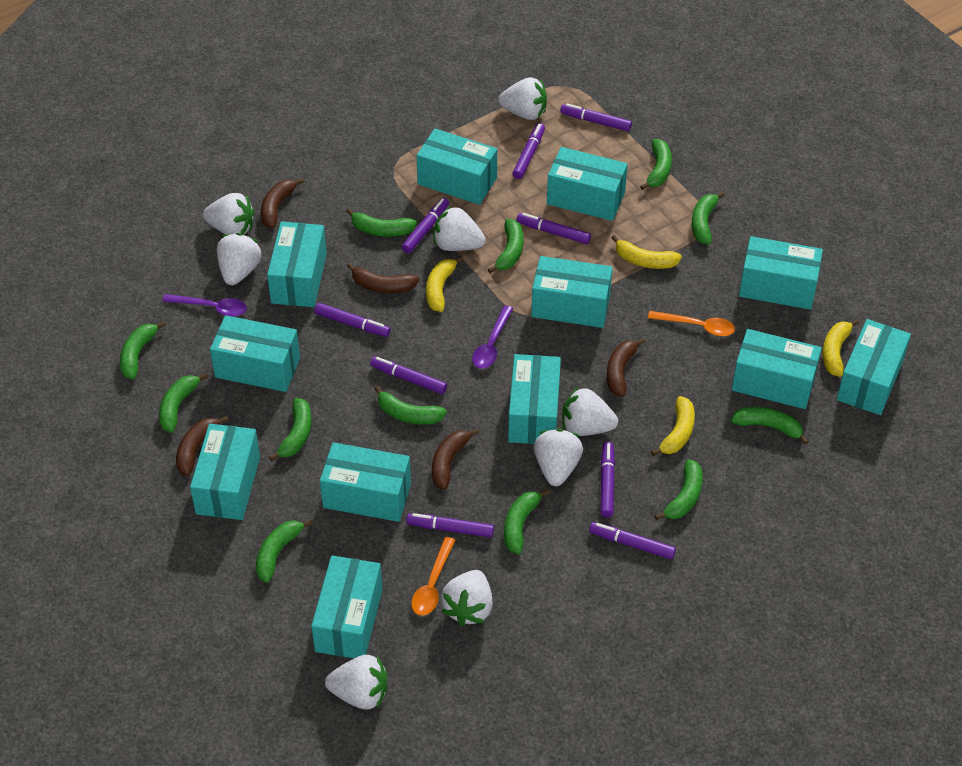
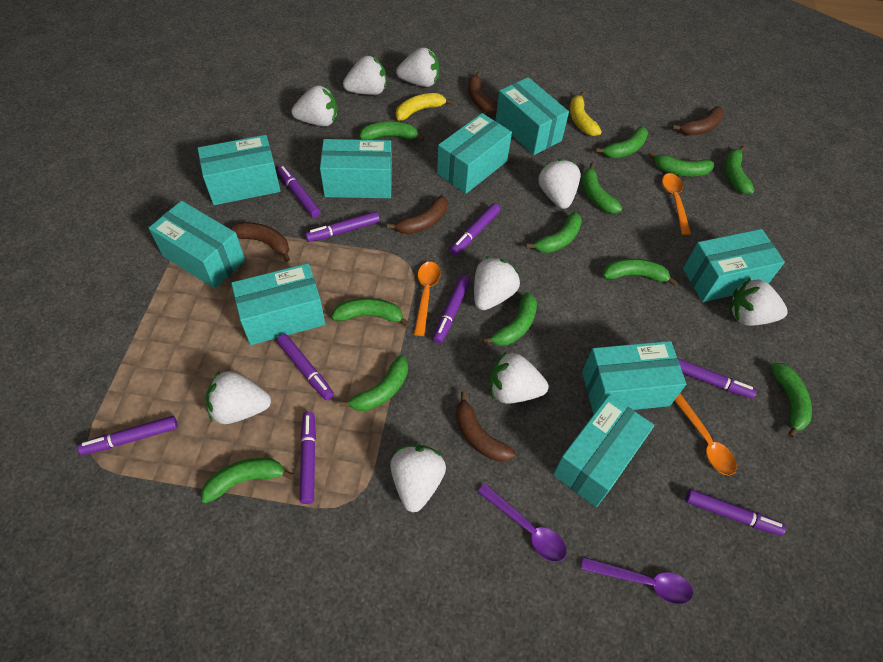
orange spoon: [411,537,455,615] [648,311,735,336] = 2 -> [414,262,441,336] [662,173,691,235] [674,394,737,476] = 3
turquoise box: [190,424,260,520] [210,315,300,392] [267,221,327,307] [311,556,383,658] [320,442,411,522] [417,129,497,205] [508,354,561,444] [531,256,613,328] [547,147,628,221] [732,329,822,409] [739,236,823,310] [837,319,911,415] = 12 -> [149,201,245,289] [198,135,281,205] [231,263,325,345] [320,139,392,198] [437,113,512,194] [496,77,569,155] [553,395,654,507] [582,341,686,414] [683,229,785,302] = 9
white strawberry: [203,193,254,235] [217,233,261,285] [325,655,387,709] [433,206,485,251] [441,570,493,626] [498,77,547,120] [534,429,583,486] [562,387,618,436] = 8 -> [206,370,271,424] [291,85,337,126] [343,56,387,95] [390,445,446,512] [396,47,439,87] [474,257,520,310] [490,351,549,404] [538,159,581,209] [729,278,788,326] = 9
yellow banana: [426,256,464,312] [611,235,682,269] [651,396,695,456] [822,319,859,377] = 4 -> [396,93,453,121] [570,91,602,136] = 2

